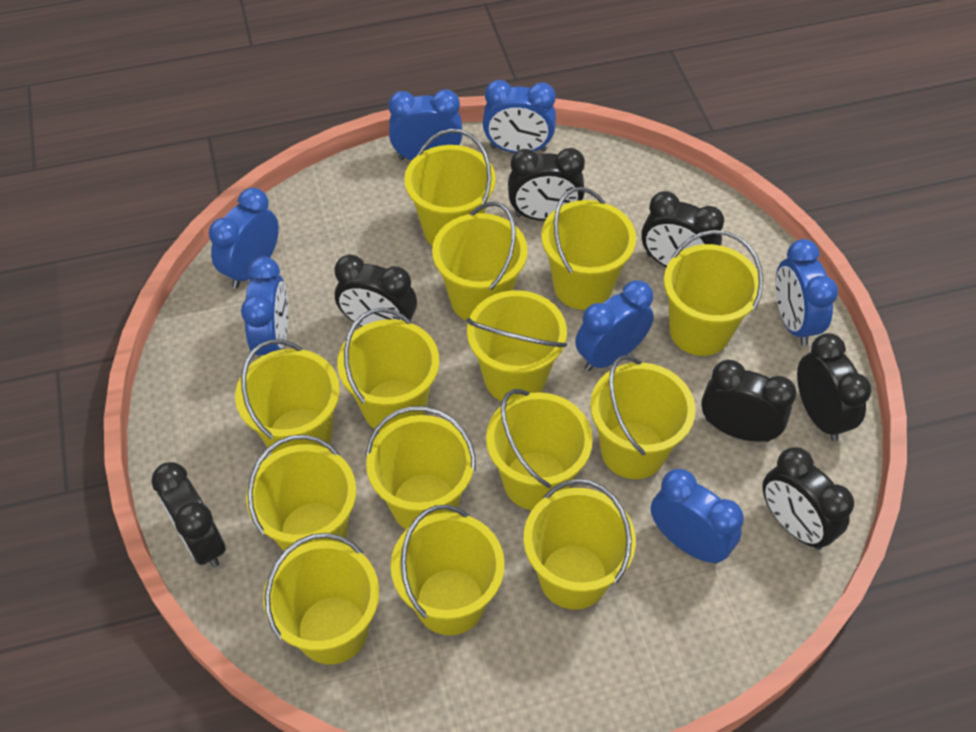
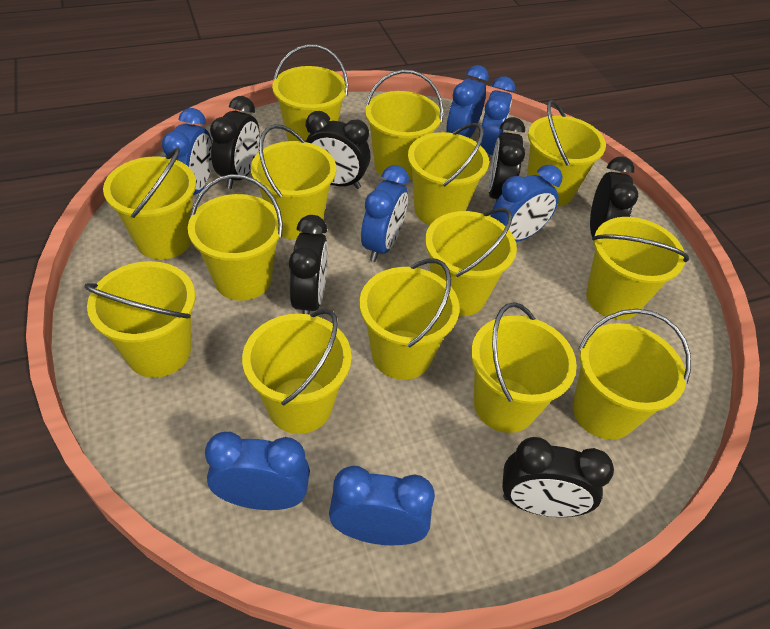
black clock: [151,462,226,568] [335,255,417,327] [508,148,585,221] [642,191,724,267] [701,360,797,442] [763,447,854,550] [797,333,871,441] = 7 -> [210,96,260,189] [289,215,328,314] [305,111,371,189] [488,117,525,201] [502,437,614,517] [590,157,638,237] = 6

